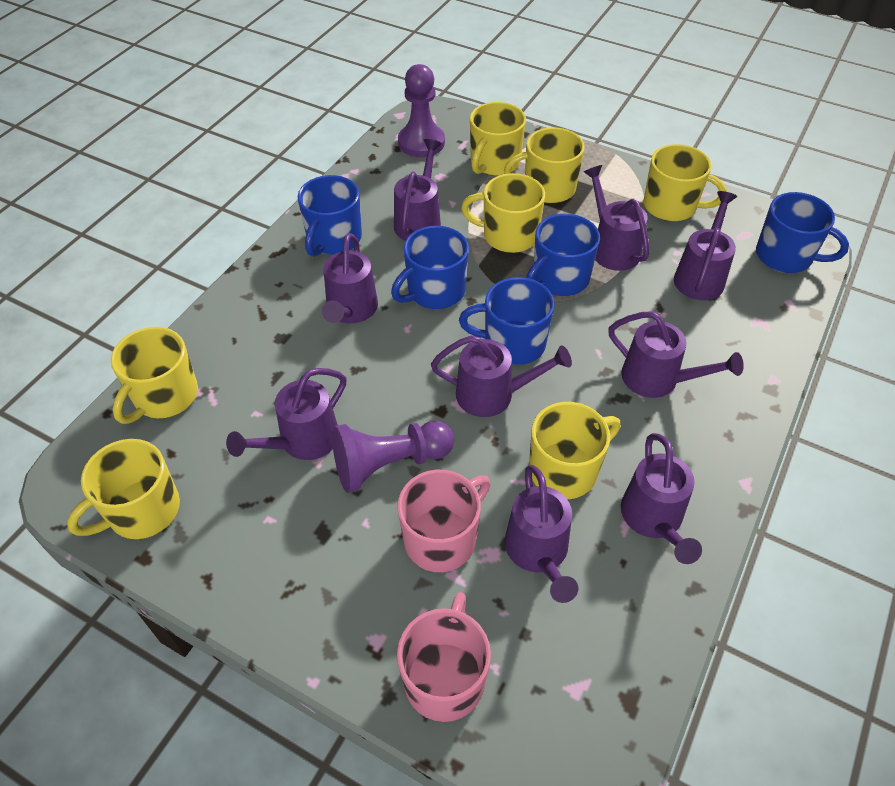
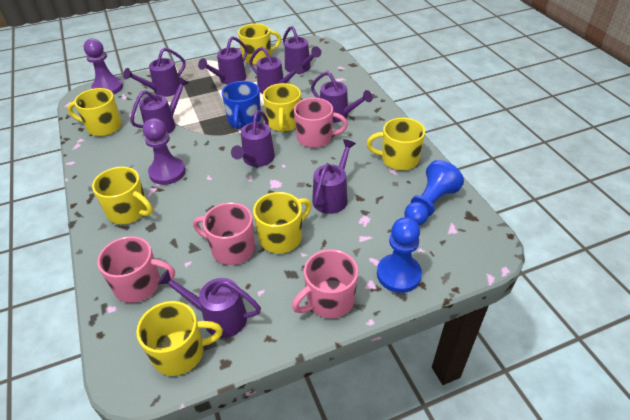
blue mug: [298,175,362,257] [391,226,469,309] [459,277,554,365] [526,214,600,296] [756,192,849,273] = 5 -> [222,81,261,130] = 1
blue pawn: none = 0 -> [377,217,422,293] [404,160,464,225] = 2
pink mug: [397,470,491,572] [397,592,491,722] = 2 -> [97,236,175,303] [193,202,255,265] [292,249,358,318] [294,98,348,148] = 4

